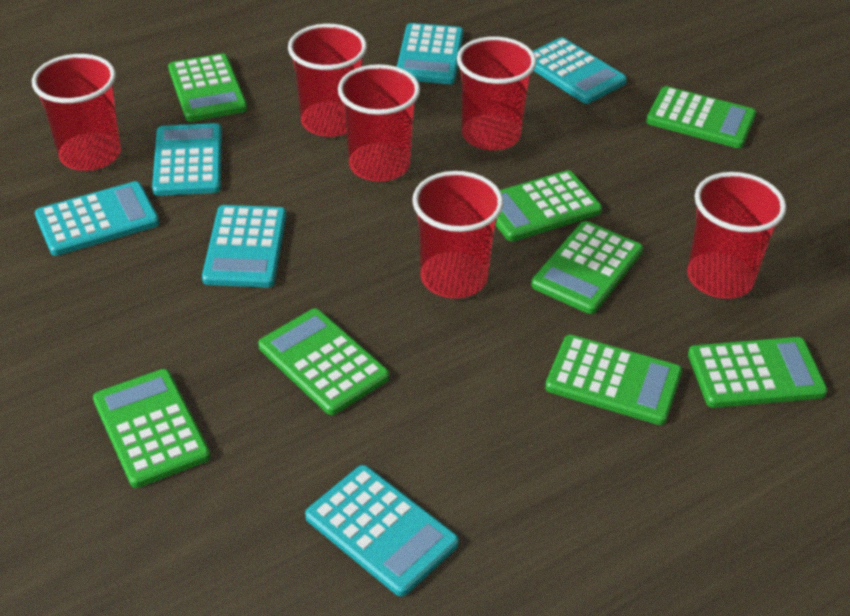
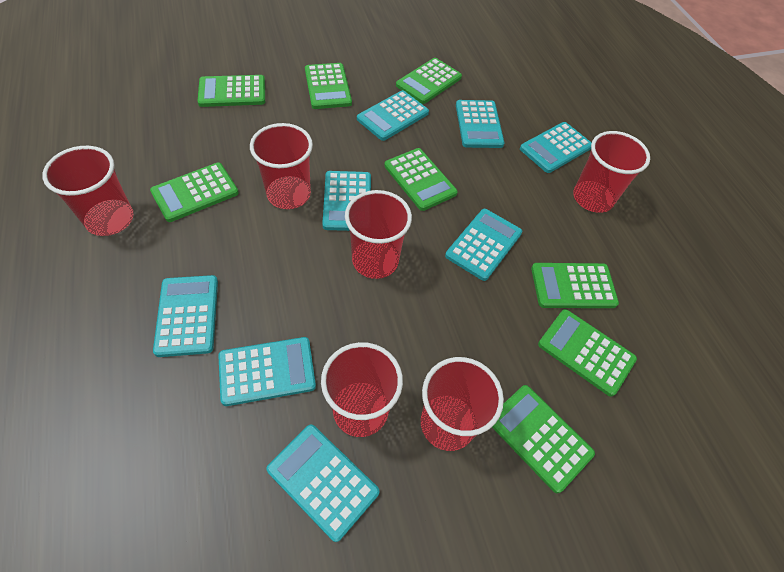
turquoise calculator: [35,181,159,256] [152,123,222,196] [202,205,287,287] [305,465,459,597] [397,23,463,84] [533,37,627,104] = 6 -> [153,275,218,357] [218,337,316,406] [266,424,380,542] [322,171,371,231] [357,90,429,141] [445,209,522,281] [456,100,505,148] [520,122,592,173] = 8

